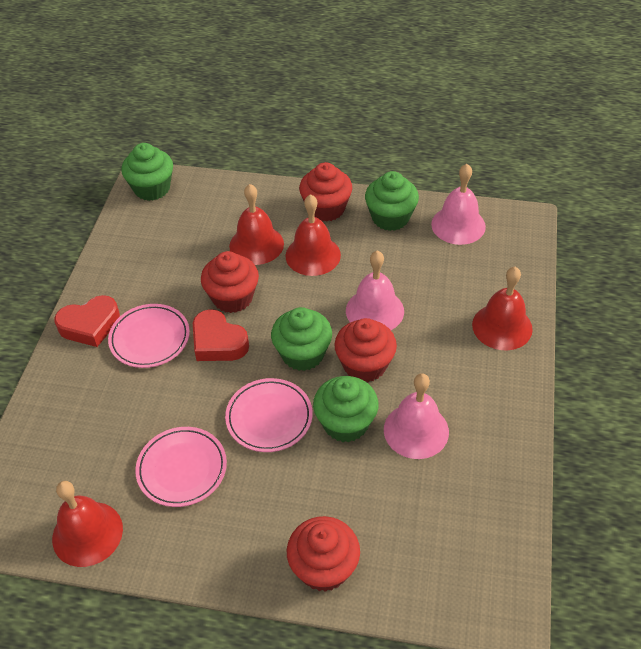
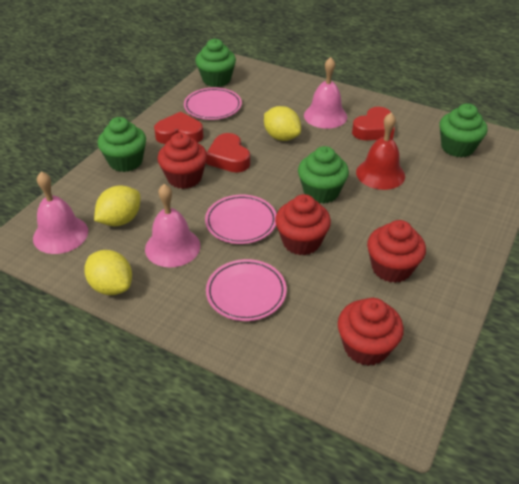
red bell: [52,481,123,567] [229,184,284,265] [285,194,341,276] [472,267,533,350] = 4 -> [356,113,405,190] = 1
red heart: [54,295,120,347] [193,309,249,361] = 2 -> [154,112,204,144] [206,133,250,172] [352,107,395,140] = 3
yellow lemon: none = 0 -> [84,250,132,295] [94,186,140,226] [264,106,301,141] = 3

